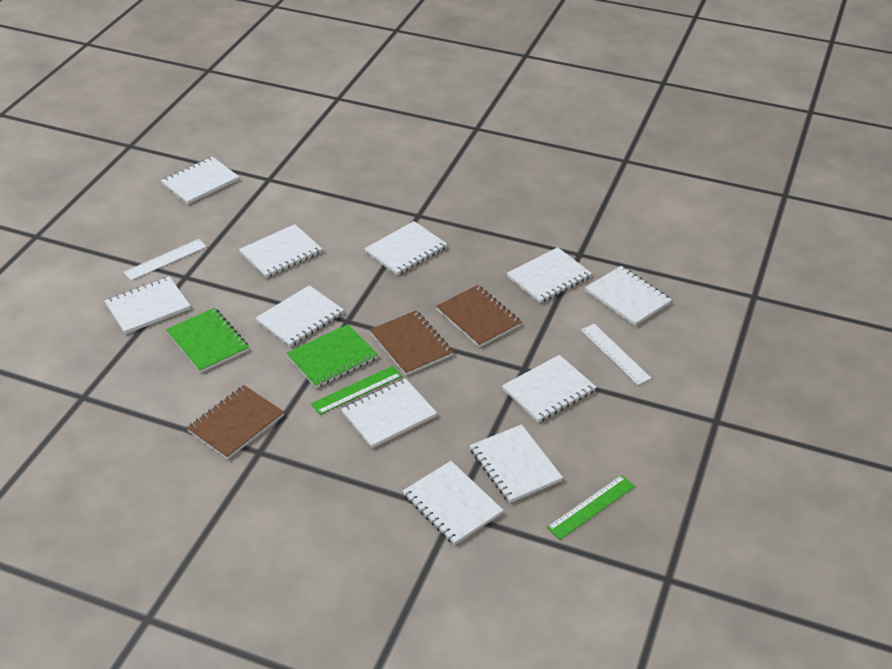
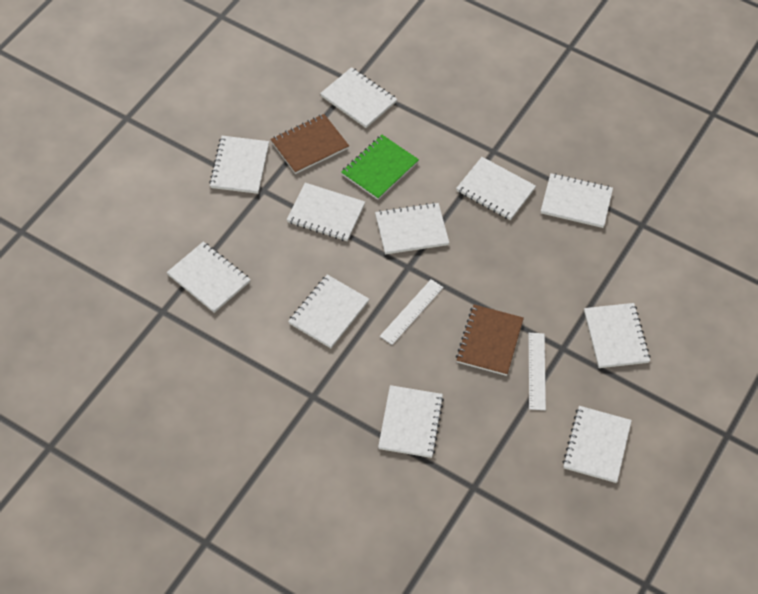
brown notebook: [187,385,284,460] [370,310,453,375] [436,285,522,347] = 3 -> [270,114,349,174] [456,305,524,376] = 2
green notebook: [166,308,249,373] [286,324,378,388] = 2 -> [341,135,419,200] = 1
green ruler: [311,366,402,415] [546,475,635,540] = 2 -> none = 0

